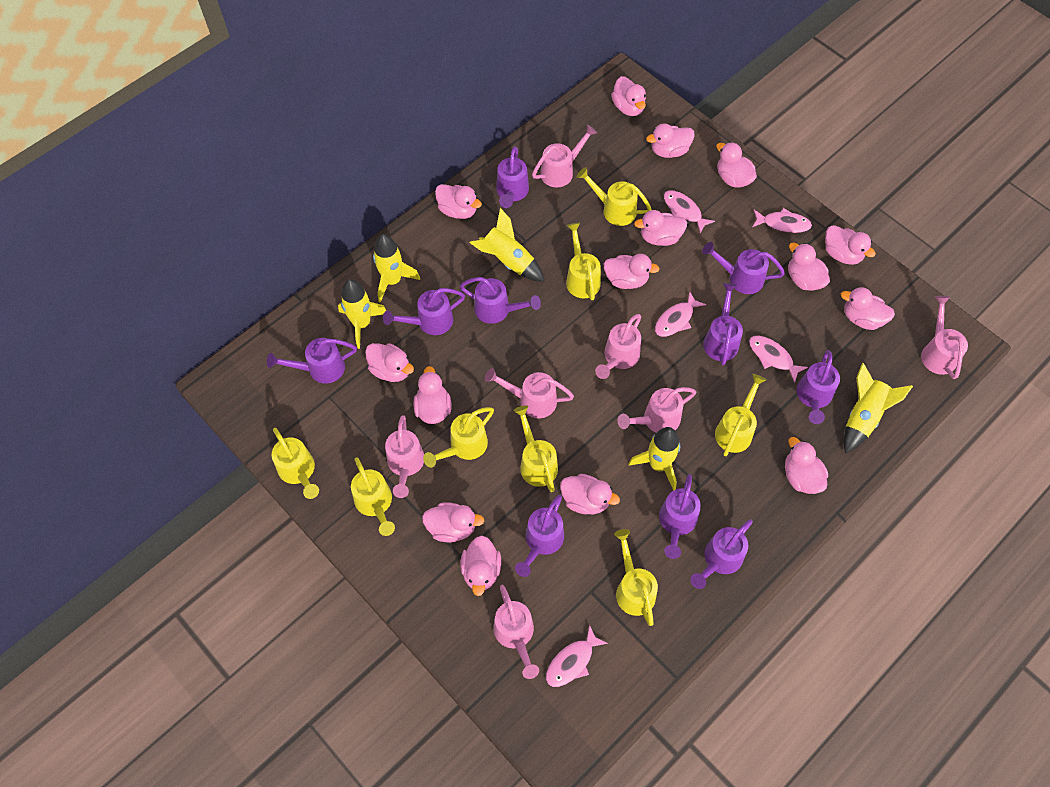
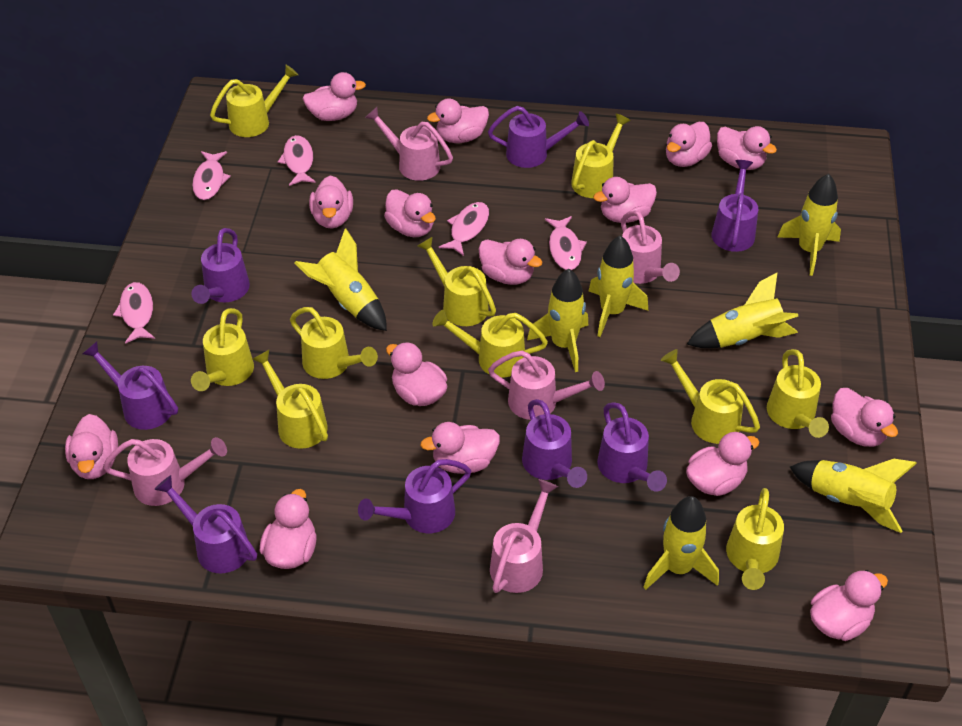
pink watering can: [385,416,424,498] [485,368,574,418] [493,585,539,679] [532,125,597,188] [595,314,641,379] [617,387,696,432] [921,296,968,379] = 7 -> [103,437,227,506] [365,107,453,181] [488,351,605,420] [490,479,558,593] [621,211,680,284] = 5
purple watering can: [267,338,357,384] [383,288,465,335] [460,277,541,324] [496,146,529,208] [515,495,564,577] [659,474,701,559] [690,520,753,589] [702,242,785,294] [703,283,743,365] [797,350,840,424] = 10 -> [82,341,178,430] [154,475,257,574] [191,228,250,304] [358,459,471,533] [488,106,589,168] [522,399,587,488] [597,402,667,492] [711,160,758,252] = 8
yellow rocket: [338,279,386,349] [373,234,420,303] [470,208,545,282] [629,427,680,491] [843,363,913,453] = 5 -> [295,228,387,331] [527,269,588,372] [589,235,648,337] [644,496,719,590] [687,273,798,348] [778,174,841,276] [790,459,917,533] = 7
yellow watering can: [272,428,319,499] [351,457,395,536] [423,407,494,468] [513,405,558,492] [566,223,601,300] [577,167,652,226] [614,529,658,626] [715,374,766,456] = 8 -> [191,308,254,391] [210,64,298,137] [252,350,328,449] [290,307,378,379] [417,237,496,326] [432,310,548,377] [571,114,631,198] [661,349,760,444] [726,488,784,590] [767,349,829,438] = 10

